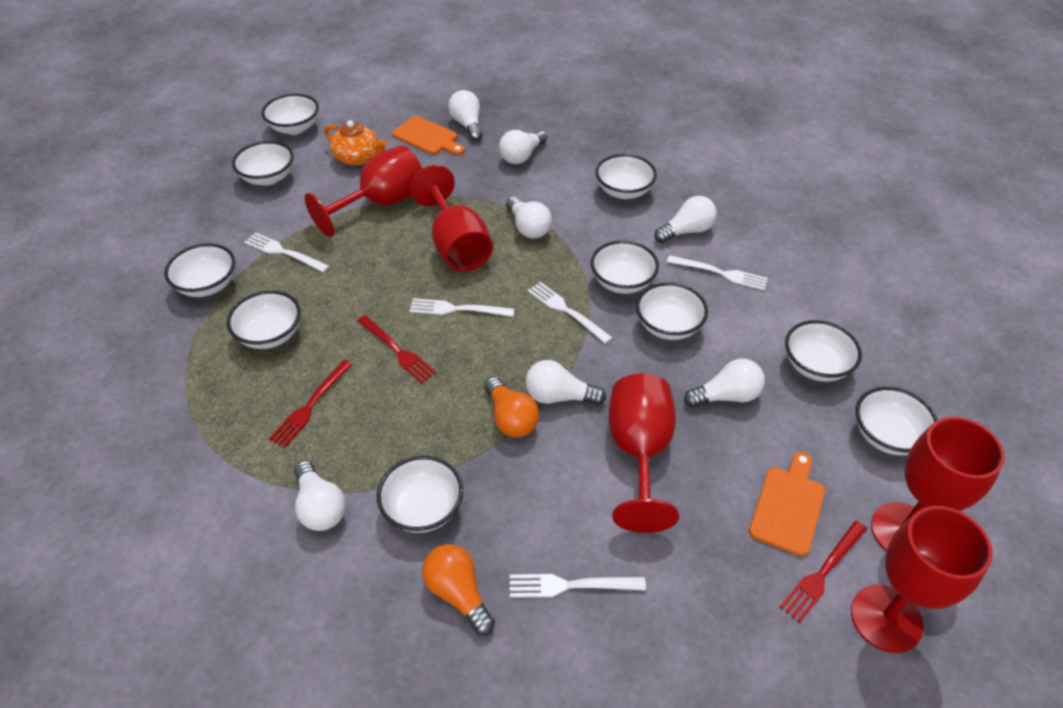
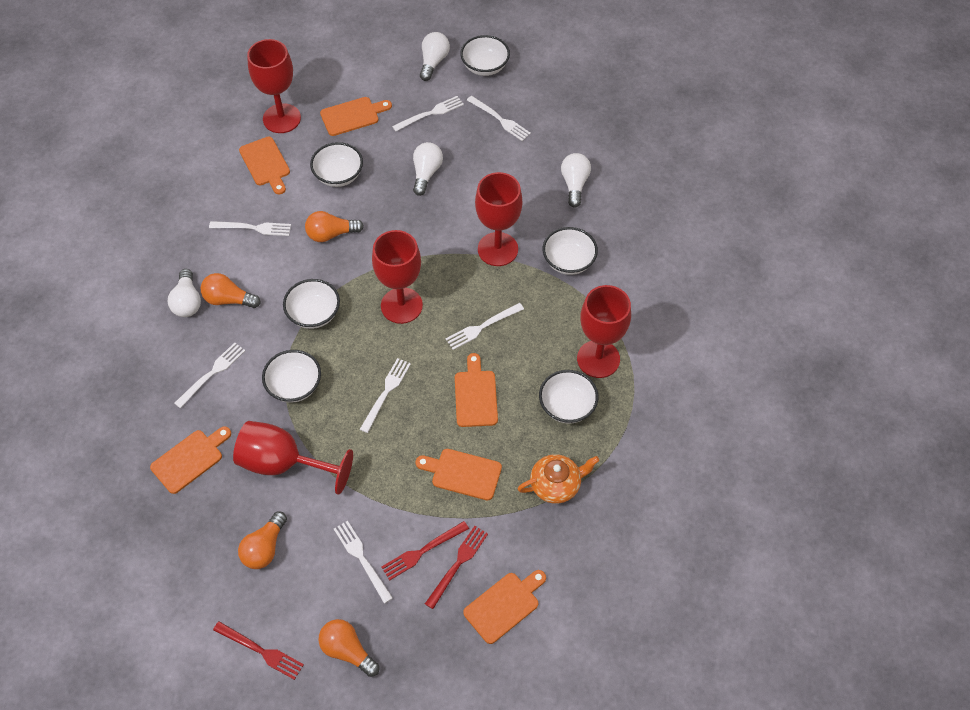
orange cutting board: [392,116,465,155] [749,452,825,557] = 2 -> [150,426,231,494] [239,136,290,194] [320,97,392,136] [416,449,502,500] [455,353,498,427] [463,570,546,644] = 6
orange light bulb: [422,544,495,635] [484,377,539,437] = 2 -> [201,273,261,308] [238,511,287,569] [305,211,364,242] [319,619,379,677] = 4
white bowl: [164,244,235,297] [227,291,301,349] [232,141,294,186] [262,94,319,135] [377,456,463,533] [591,240,659,294] [595,154,657,199] [636,282,708,340] [785,320,862,382] [856,387,938,455] = 10 -> [262,350,321,403] [283,279,340,329] [310,142,363,187] [460,35,510,76] [539,370,598,424] [543,227,598,275] = 6
white fork: [244,232,329,273] [409,298,515,317] [510,574,646,598] [528,282,612,344] [667,255,768,290] = 5 -> [174,343,245,408] [209,221,291,236] [334,521,393,604] [360,358,411,433] [392,96,464,131] [445,303,524,350] [467,96,531,141] = 7
white light bulb: [294,461,346,531] [448,90,483,141] [499,130,547,164] [506,197,552,239] [525,360,606,405] [654,196,717,243] [684,359,765,407] = 7 -> [168,269,201,317] [413,142,443,196] [420,32,450,81] [561,153,591,208] = 4

